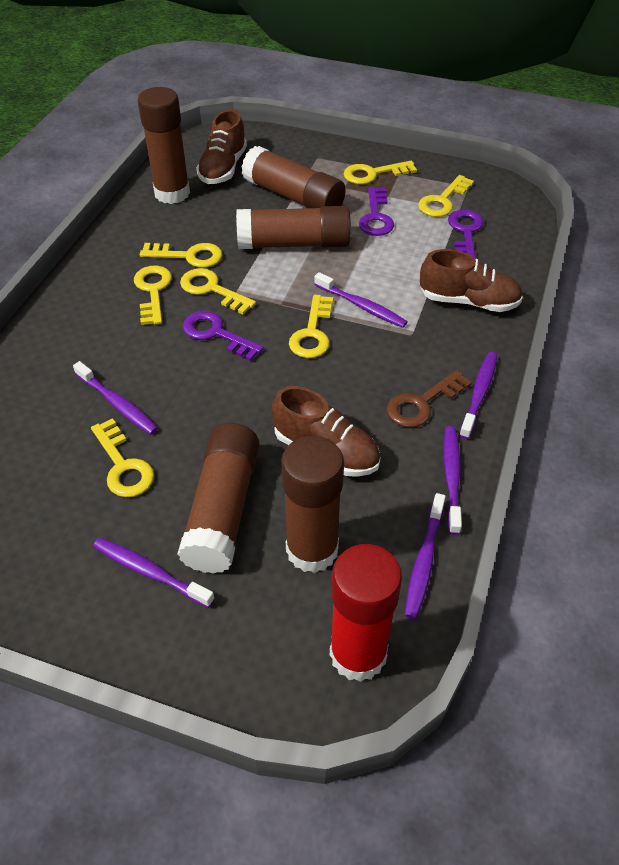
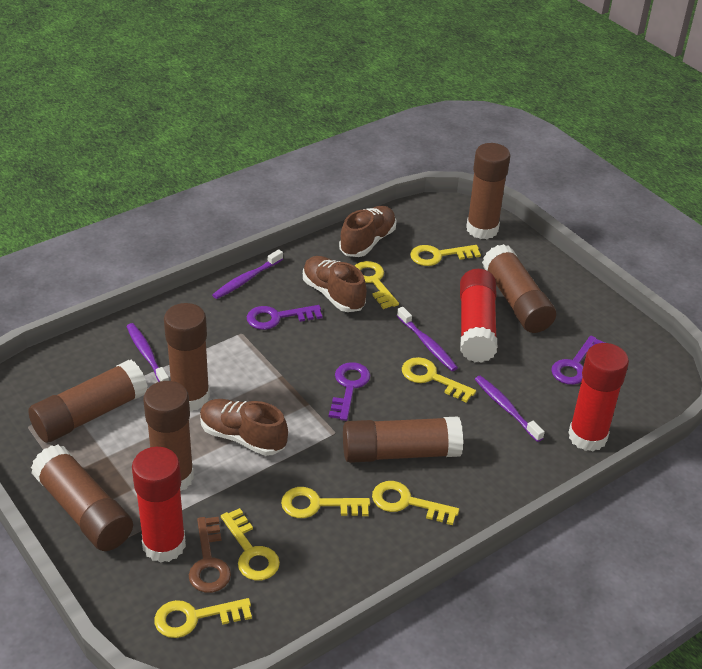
brown glue stick: [138,87,190,204] [177,423,259,574] [236,206,351,249] [242,146,346,208] [281,436,344,573] = 5 -> [28,360,148,443] [31,445,133,551] [143,381,194,491] [164,303,210,412] [343,416,463,463] [466,143,510,239] [482,244,556,333] = 7
purple toothbrush: [73,361,158,434] [93,538,215,608] [314,272,407,328] [405,493,446,619] [443,426,462,535] [459,352,497,439] = 6 -> [126,323,169,382] [212,249,283,299] [397,307,458,371] [475,376,545,442] = 4
red glue stick: [330,544,402,682] = 1 -> [132,447,186,563] [460,269,497,363] [568,343,629,451] = 3

